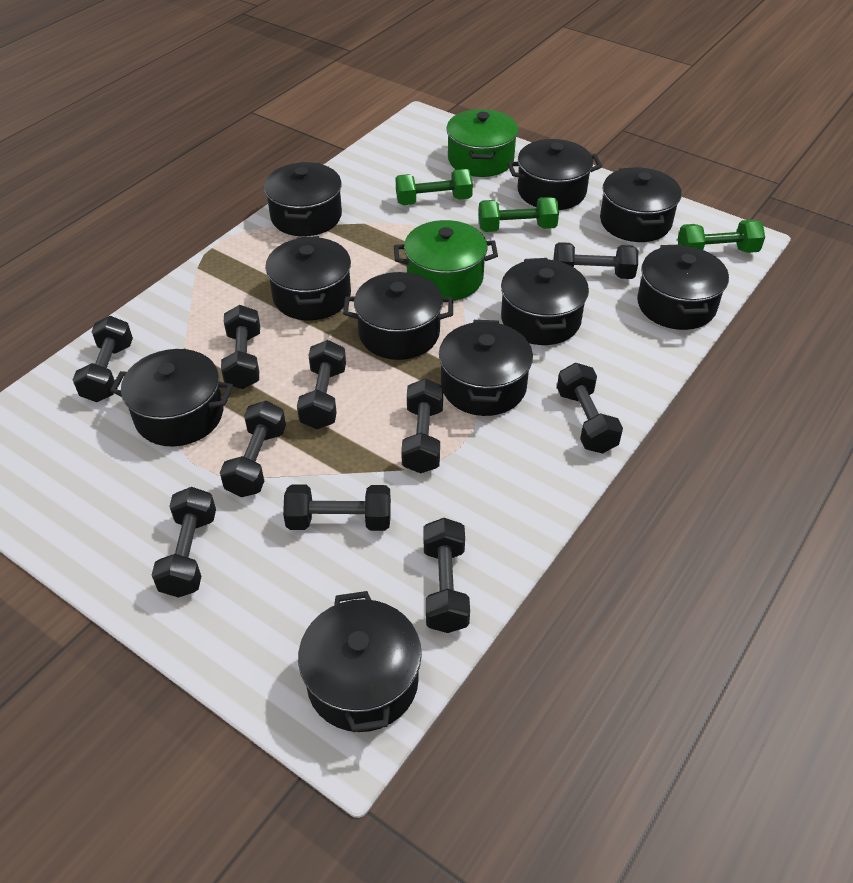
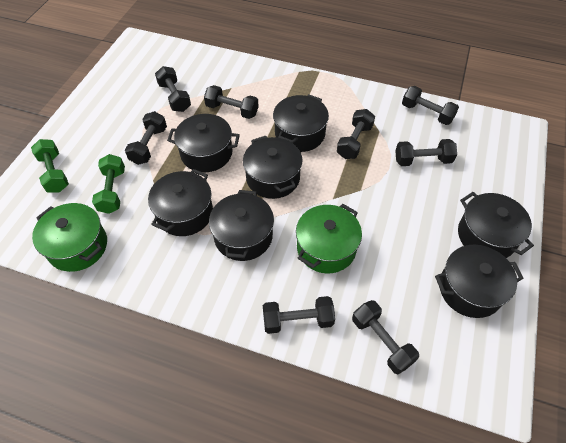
black dumbbell: [73,316,133,402] [152,487,216,598] [220,401,286,497] [221,305,260,389] [283,484,391,531] [297,340,346,429] [401,379,443,474] [423,518,470,633] [554,242,638,279] [557,362,623,454] = 10 -> [125,111,167,165] [155,66,191,112] [204,85,259,119] [263,296,335,334] [337,109,375,159] [352,300,419,374] [395,139,457,166] [402,86,459,125] = 8
black pot: [110,349,233,447] [264,162,342,236] [265,236,351,320] [298,591,422,732] [343,272,453,360] [439,320,533,416] [501,258,589,345] [507,139,602,210] [600,167,681,242] [637,244,729,330] = 10 -> [148,169,213,236] [167,114,240,172] [209,190,274,261] [243,136,303,199] [273,95,329,152] [435,245,524,318] [458,192,534,258] = 7
green dumbbell: [396,169,473,205] [479,197,559,232] [677,220,765,253] = 3 -> [31,139,69,192] [92,154,125,214] = 2

